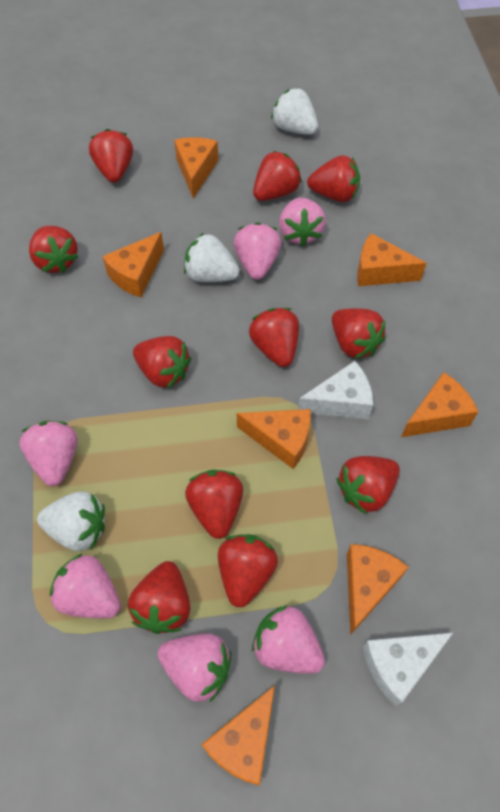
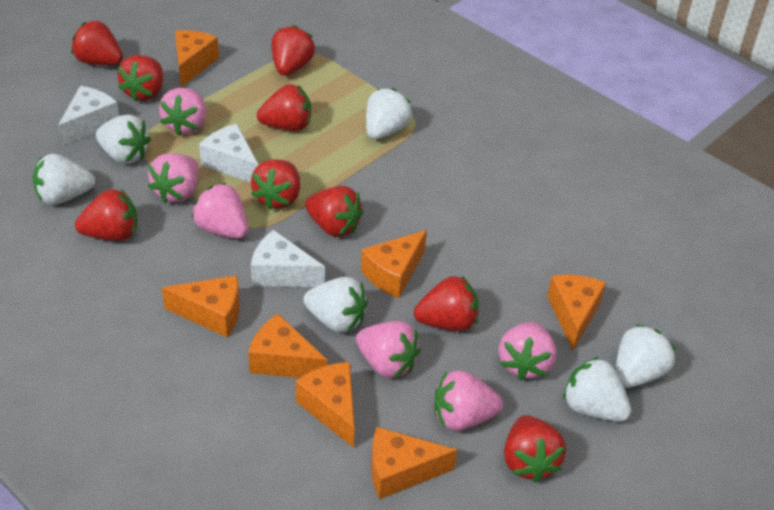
red strawberry: [29,226,79,273] [89,129,133,183] [128,561,190,634] [133,336,191,389] [185,470,243,539] [218,534,278,607] [249,308,299,367] [253,151,302,201] [307,155,360,202] [332,308,386,359] [336,456,400,514] = 11 -> [71,21,123,65] [75,189,137,241] [117,55,163,102] [251,159,300,210] [257,84,311,131] [271,25,315,76] [305,186,363,237] [414,275,479,331] [504,415,566,483] = 9
white cheese: [298,361,373,419] [363,633,453,706] = 2 -> [58,86,119,147] [199,124,258,182] [251,230,325,287] = 3
white strawberry: [37,491,105,551] [184,233,240,282] [271,88,318,135] = 3 -> [33,154,95,205] [96,114,151,164] [303,277,368,333] [366,88,412,139] [563,357,631,422] [616,324,676,388] = 6

